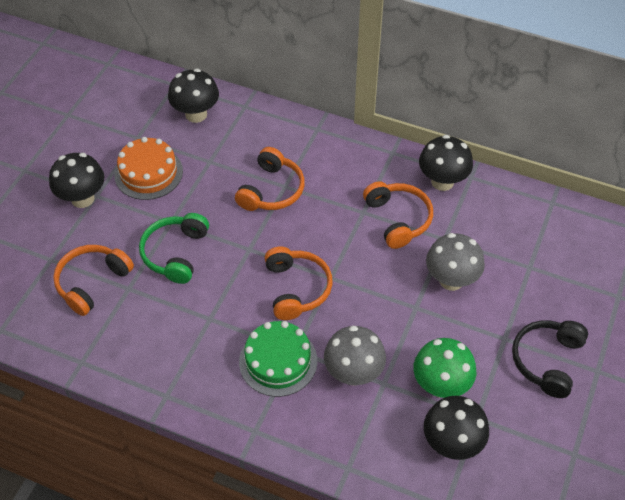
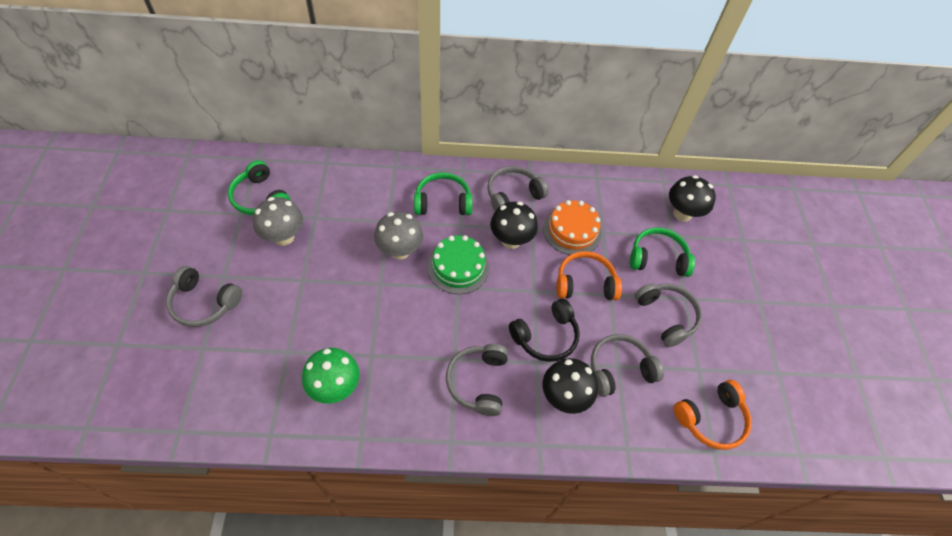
black mushroom: [49,153,104,208] [168,69,219,123] [419,135,473,191] [424,396,489,460] = 4 -> [490,202,538,249] [543,358,598,414] [669,175,716,222] = 3
green headphones: [139,213,209,284] = 1 -> [228,160,290,215] [414,172,472,215] [630,227,695,277] = 3
grey headphones: none = 0 -> [166,266,242,327] [446,344,508,416] [487,166,549,211] [591,334,664,397] [635,283,702,347] = 5
orange headphones: [53,245,134,316] [235,147,305,211] [265,246,333,320] [363,182,433,249] = 4 -> [556,251,622,300] [674,380,752,450] = 2

